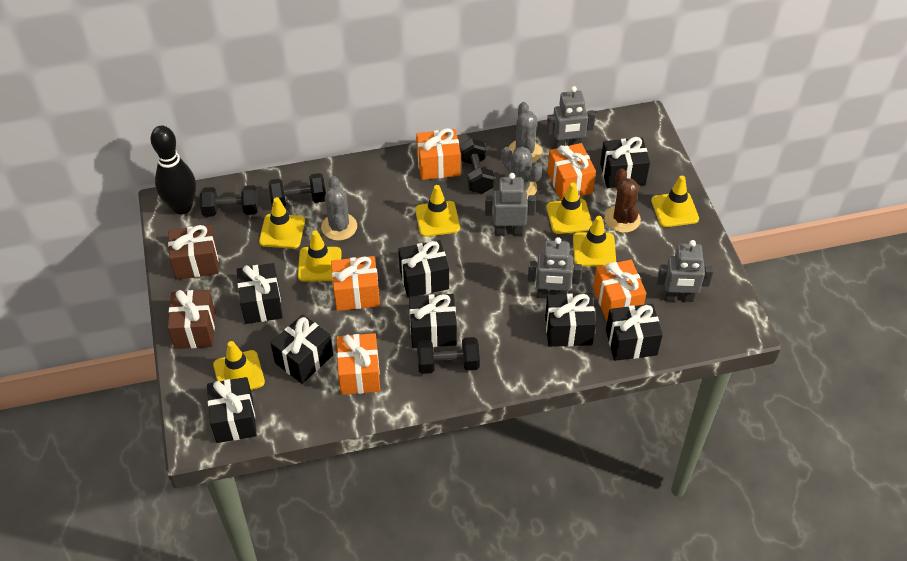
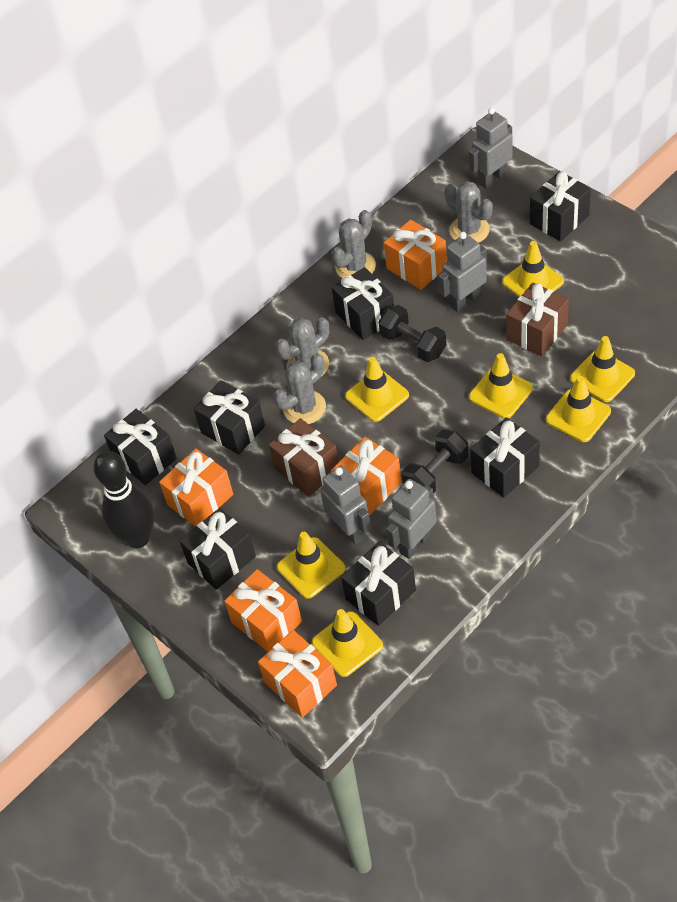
black dumbbell: [200,185,259,217] [269,173,326,206] [417,337,480,374] [460,138,495,194] = 4 -> [378,305,447,362] [402,429,468,493] = 2
black gift: [207,377,257,443] [237,263,283,324] [271,314,333,384] [398,240,449,298] [409,294,457,348] [545,293,596,347] [600,137,650,188] [606,304,663,361] = 8 -> [104,409,177,485] [180,508,256,590] [194,380,265,455] [332,267,394,340] [341,541,416,626] [470,417,540,498] [530,171,591,242] = 7
brown cactus: [605,168,641,233] = 1 -> none = 0
grey cactus: [321,176,357,241] [501,147,542,200] [509,102,542,163] = 3 -> [273,353,326,424] [275,317,329,377] [331,210,376,278] [444,181,493,243] = 4

